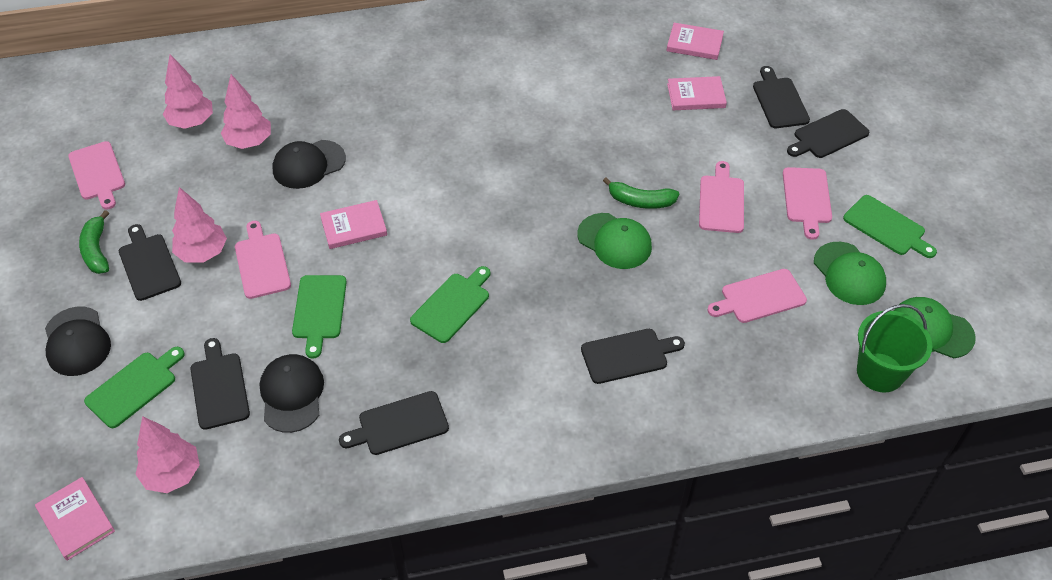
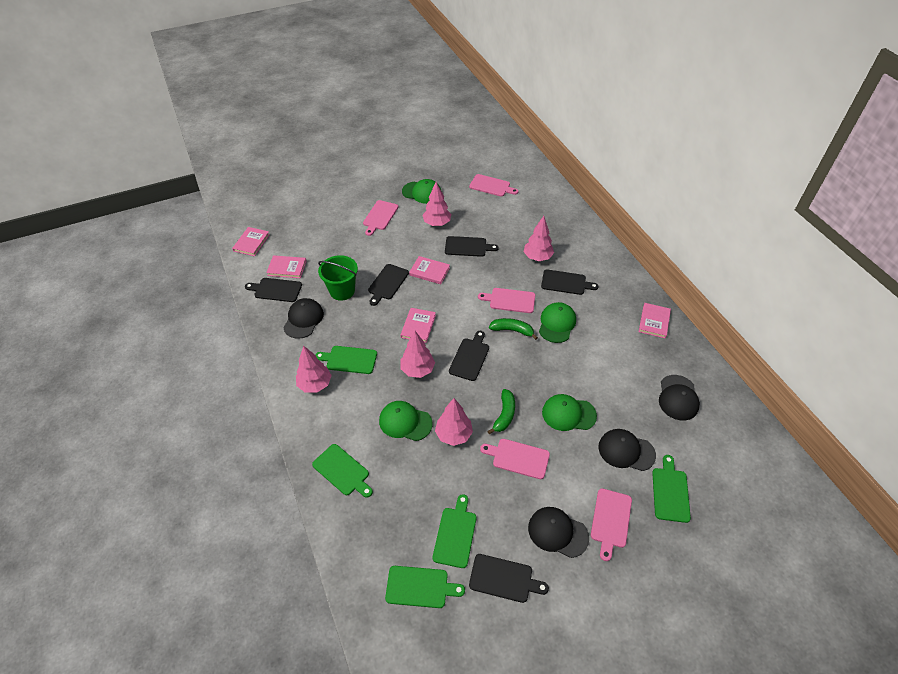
black cap: [45,307,111,376] [259,354,324,433] [273,140,346,189] = 3 -> [283,298,324,339] [528,507,589,558] [598,429,656,471] [659,375,700,420] = 4
green cap: [577,213,652,269] [814,242,886,305] [893,297,976,358] = 3 -> [379,401,433,441] [402,179,441,204] [539,302,576,343] [542,394,597,431] = 4
green cutting board: [84,347,185,428] [292,275,347,358] [410,266,490,343] [843,195,937,258] = 4 -> [312,444,373,498] [315,346,377,374] [385,566,465,608] [433,494,477,568] [652,455,691,523] = 5
pink book: [35,477,115,561] [320,200,387,249] [667,23,724,60] [667,76,727,110] = 4 -> [232,227,270,256] [266,255,307,278] [401,308,436,343] [409,256,450,284] [639,303,671,338] = 5
pink tree: [135,416,200,493] [163,54,213,129] [172,187,227,262] [221,74,271,149] = 4 -> [296,346,332,393] [401,331,435,378] [423,182,451,226] [435,398,473,446] [524,216,554,261] = 5

